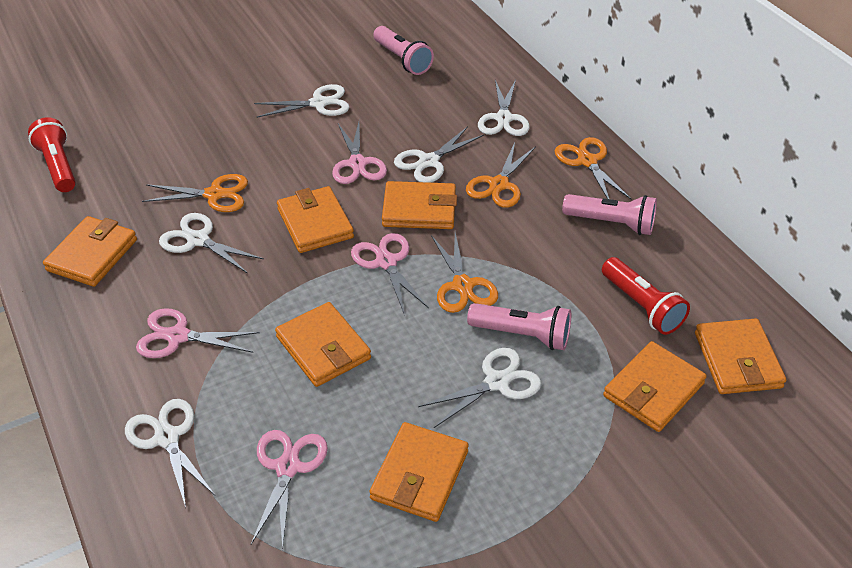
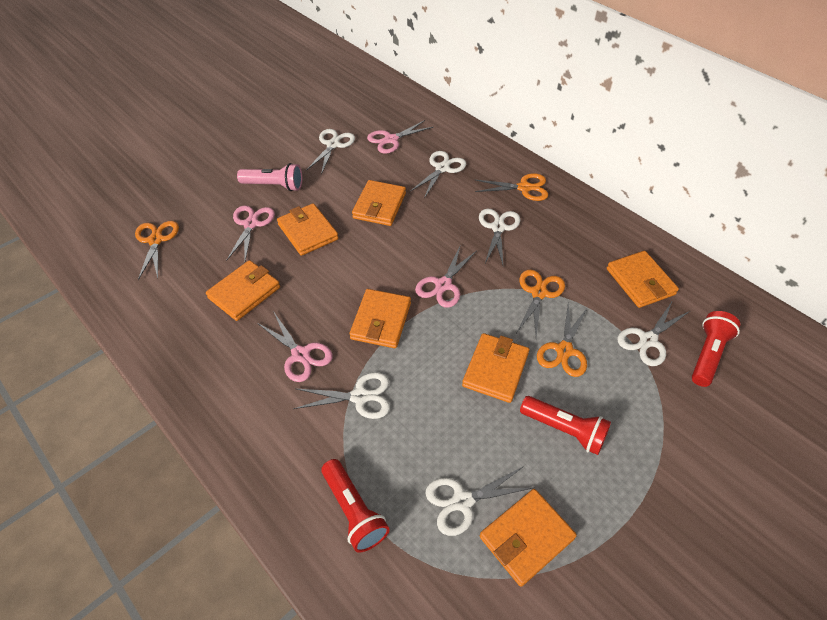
pink flashlight: [373,26,434,75] [467,303,571,350] [562,194,657,235] = 3 -> [237,163,302,191] = 1
red flashlight: [28,117,76,192] [602,257,690,335] = 2 -> [321,459,390,552] [520,396,611,455] [692,311,740,387] = 3

